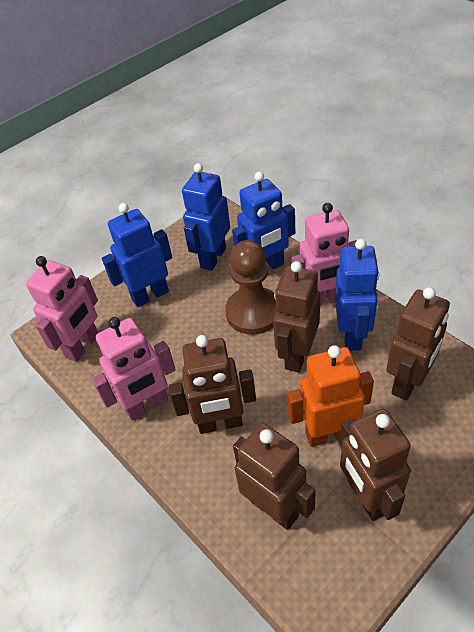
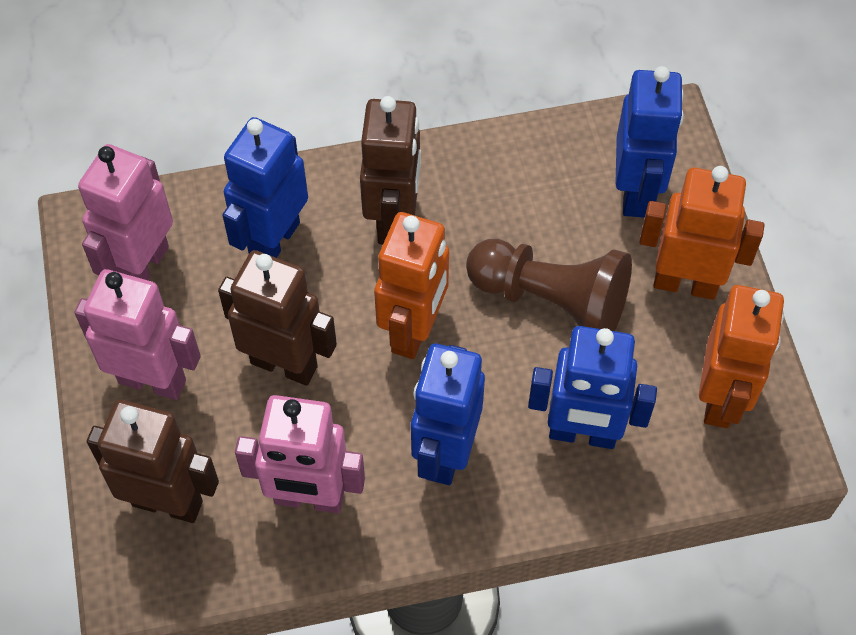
brown robot: [169,335,256,434] [233,423,316,530] [273,261,320,373] [340,409,411,521] [386,287,450,401] = 5 -> [87,400,219,523] [218,250,337,386] [360,96,421,245] = 3
orange robot: [287,345,374,447] = 1 -> [374,212,449,359] [639,166,765,300] [699,285,784,428] = 3

